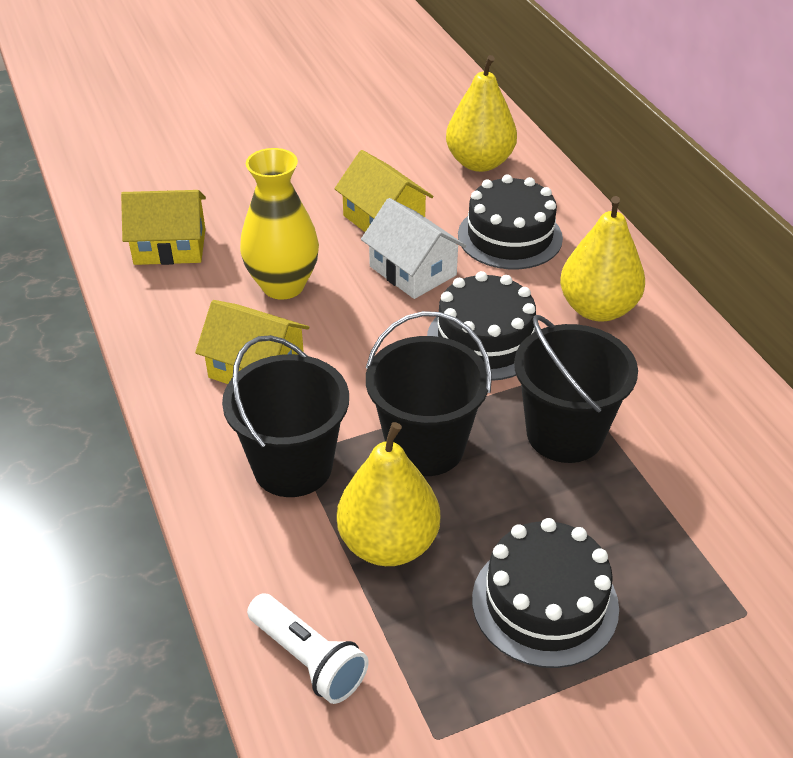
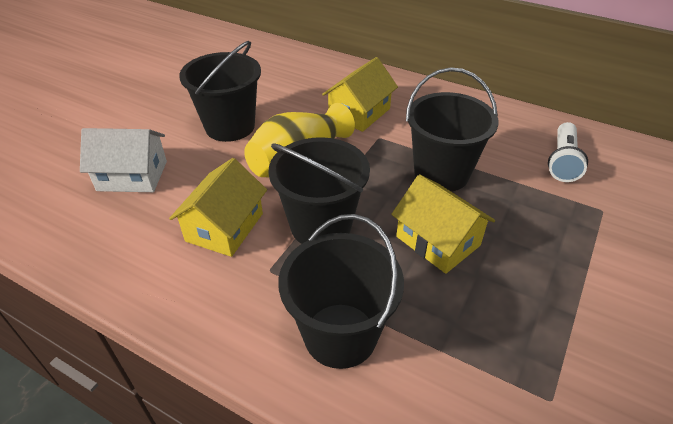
black bucket: [222,335,349,497] [366,311,492,476] [514,315,638,463] = 3 -> [179,41,261,142] [268,137,370,244] [278,214,404,369] [406,67,499,192] = 4
black cake: [427,271,536,381] [458,174,563,269] [472,518,619,668] = 3 -> none = 0
yellow pear: [337,422,440,566] [446,55,517,172] [560,196,645,321] = 3 -> none = 0

